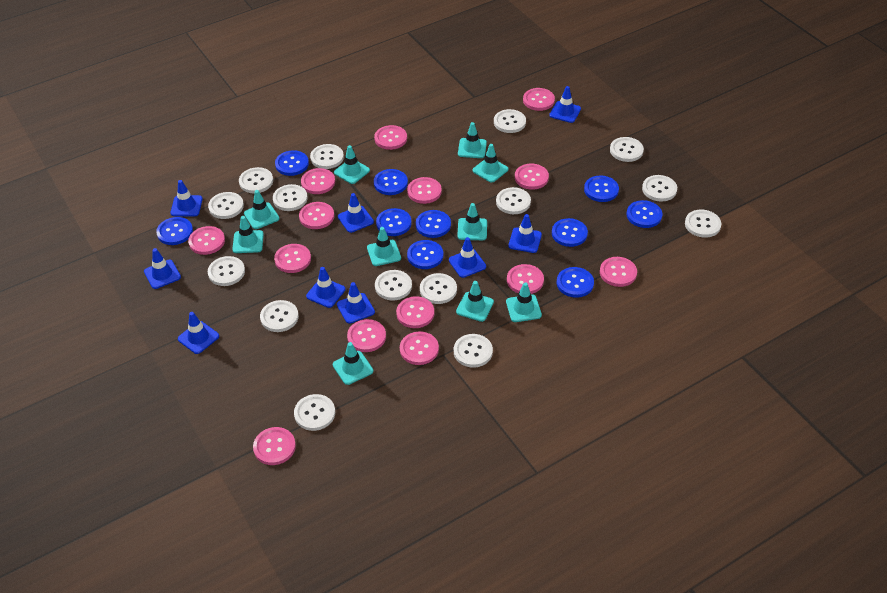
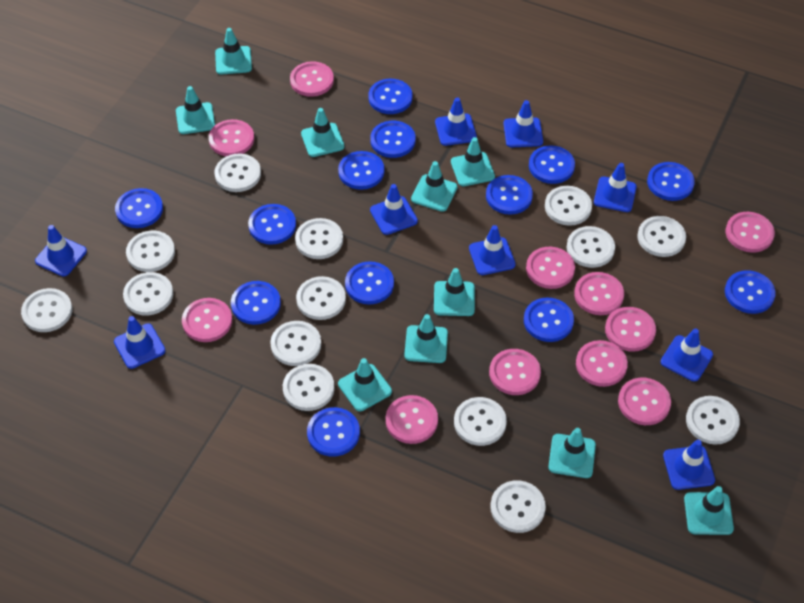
blue button: [156,217,193,245] [275,150,309,176] [374,169,408,195] [376,208,411,236] [407,240,443,269] [416,210,451,238] [552,218,588,247] [557,267,594,298] [584,175,619,202] [627,200,662,228] = 10 -> [115,188,163,228] [231,281,281,325] [248,204,296,245] [307,407,360,457] [338,151,384,190] [345,261,394,304] [368,79,412,114] [370,121,415,158] [486,175,533,215] [524,298,574,342] [529,145,575,184] [647,162,695,201] [725,270,776,314] = 13
pink button: [188,226,225,255] [253,427,296,465] [274,244,311,273] [299,202,334,229] [301,168,335,194] [347,319,386,352] [374,125,407,150] [396,296,434,328] [400,332,439,365] [407,177,442,204] [507,264,544,294] [515,164,549,190] [523,88,555,111] [600,257,637,287] = 14 -> [182,298,232,342] [209,119,254,156] [290,61,334,97] [386,395,438,444] [489,349,541,395] [526,247,575,289] [574,272,624,315] [576,340,628,387] [605,307,656,352] [618,378,671,425] [726,212,775,253] = 11
white button: [208,192,244,219] [208,256,245,286] [239,167,273,193] [260,300,299,332] [273,184,308,211] [294,394,335,431] [310,144,344,169] [375,270,412,300] [420,273,457,304] [454,334,493,367] [494,109,526,133] [496,187,531,214] [610,137,644,162] [642,175,677,201] [685,210,721,238] = 15 -> [21,288,72,332] [123,272,173,316] [126,231,175,272] [215,154,261,192] [270,321,321,366] [283,364,335,411] [295,218,343,259] [296,276,346,320] [454,397,507,446] [490,480,546,533] [545,186,592,226] [567,226,615,268] [637,216,686,257] [686,396,740,445] = 14

